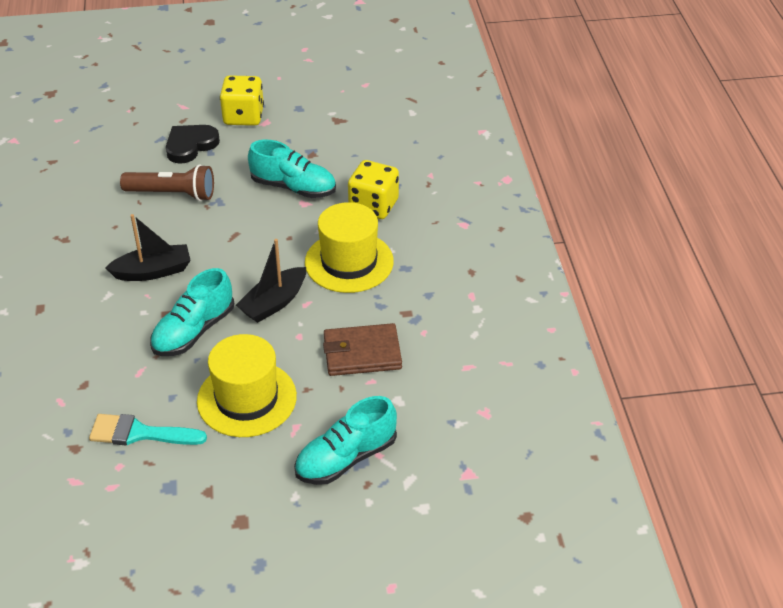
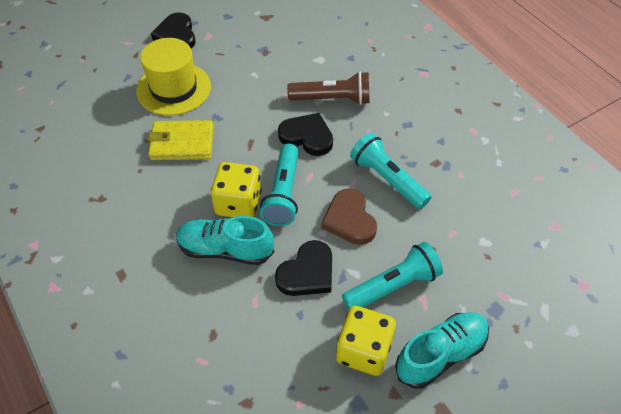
black boat: [105,214,191,281] [236,239,306,323] = 2 -> none = 0
black heart: [166,125,220,164] = 1 -> [151,12,196,49] [275,240,332,296] [278,113,333,156] = 3
brown heart: none = 0 -> [321,188,377,245] = 1
brown wallet: [323,323,402,376] = 1 -> none = 0
turquoise brush: [89,414,207,446] = 1 -> none = 0
turquoise flashlight: none = 0 -> [260,144,299,226] [342,242,443,310] [350,133,431,209] = 3
turquoise shoe: [150,268,234,356] [248,140,336,198] [294,396,397,485] = 3 -> [176,216,274,265] [395,312,489,389] = 2
yellow hat: [197,334,297,437] [305,202,394,293] = 2 -> [136,38,211,116] = 1
yellow wallet: none = 0 -> [148,120,214,160] = 1

